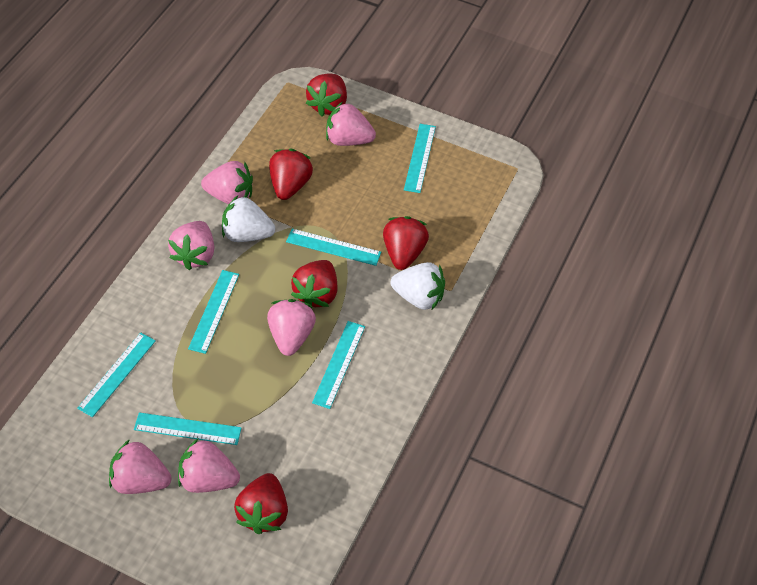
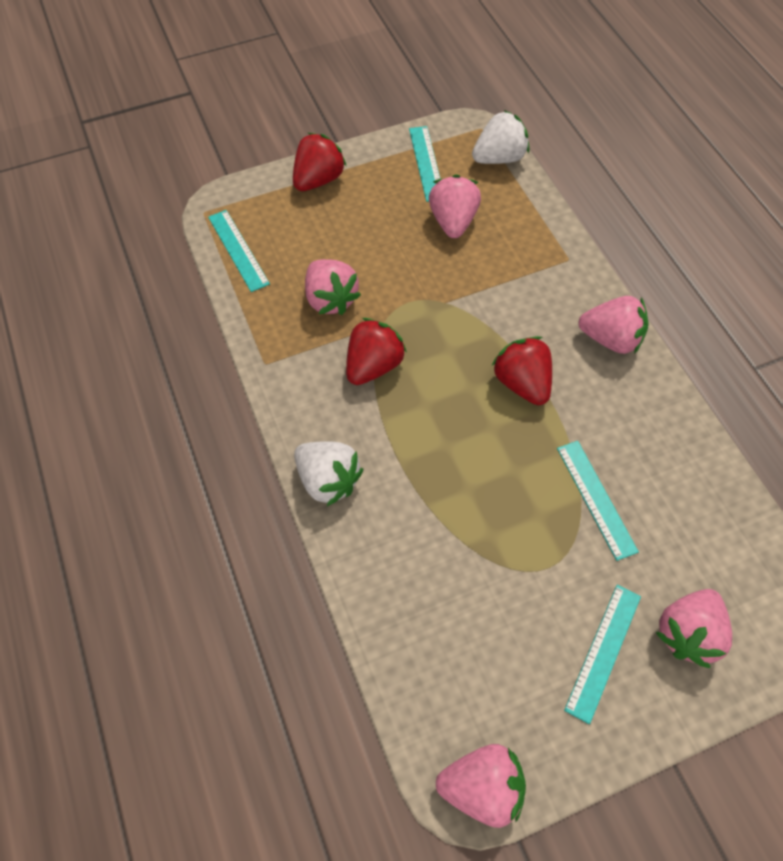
pink strawberry: [109,439,172,494] [168,221,214,270] [178,438,240,493] [201,161,253,204] [267,299,316,356] [326,102,376,146] = 6 -> [305,259,361,315] [429,174,481,238] [436,744,526,828] [578,296,649,354] [655,589,732,668] = 5
red strawberry: [234,473,288,534] [269,149,313,200] [291,260,338,309] [306,73,347,116] [383,216,429,270] = 5 -> [293,133,346,191] [346,318,407,385] [491,336,552,405] = 3
turquoise ruler: [77,333,156,417] [134,412,241,445] [188,270,239,354] [286,229,381,266] [312,321,365,409] [404,124,436,193] = 6 -> [208,210,270,292] [409,126,440,202] [557,441,639,561] [564,585,641,724] = 4

